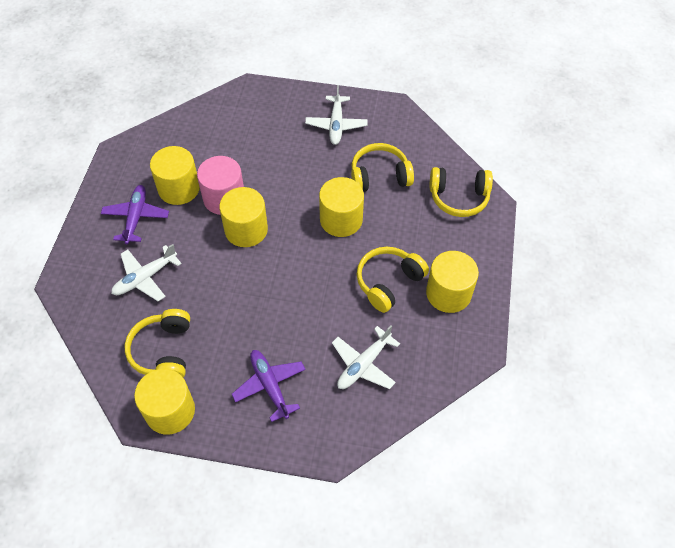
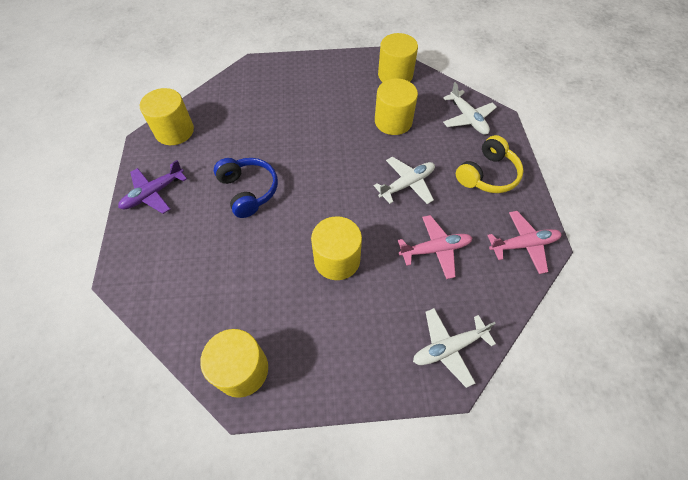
blue headphones: none = 0 -> [214,158,278,218] = 1
pink cylinder: [197,156,244,215] = 1 -> none = 0
pink plane: none = 0 -> [398,215,472,279] [487,211,561,274] = 2
purple plane: [101,185,169,244] [232,350,306,422] = 2 -> [118,160,187,214] = 1
yellow headphones: [125,309,190,378] [351,143,414,192] [357,247,429,313] [430,167,493,217] = 4 -> [456,135,524,193] = 1

